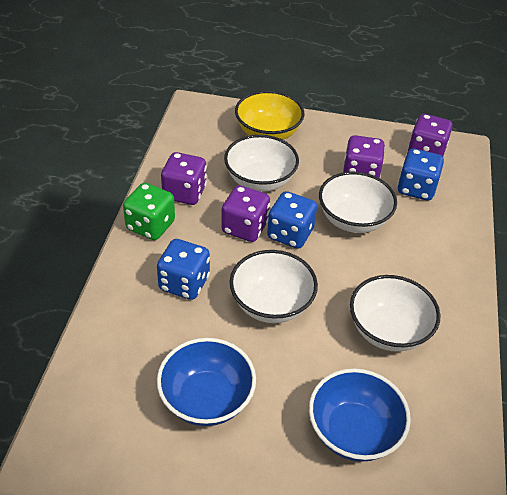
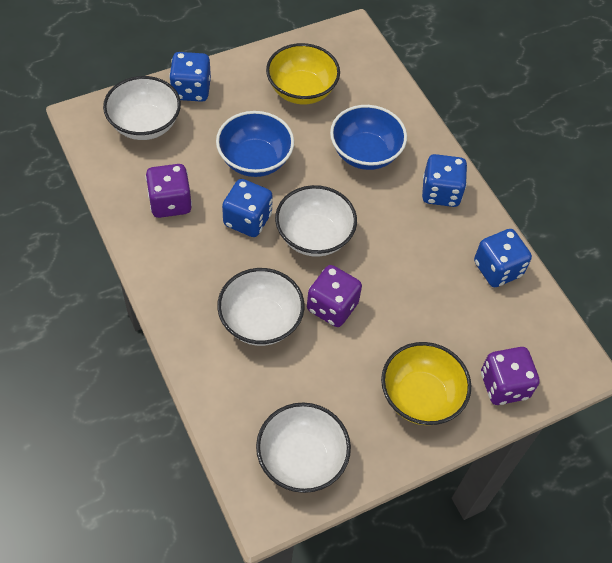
blue dice: [157,239,210,300] [267,191,317,249] [397,149,444,201] = 3 -> [169,52,211,102] [222,179,273,237] [422,154,467,207] [474,229,532,287] = 4
green dice: [123,183,175,240] = 1 -> none = 0
purple dice: [161,152,207,205] [221,185,270,242] [343,135,385,178] [408,114,453,156] = 4 -> [145,164,192,218] [307,265,362,327] [481,347,540,405] = 3
yellow bowl: [235,91,305,140] = 1 -> [266,43,340,104] [381,342,471,425] = 2

